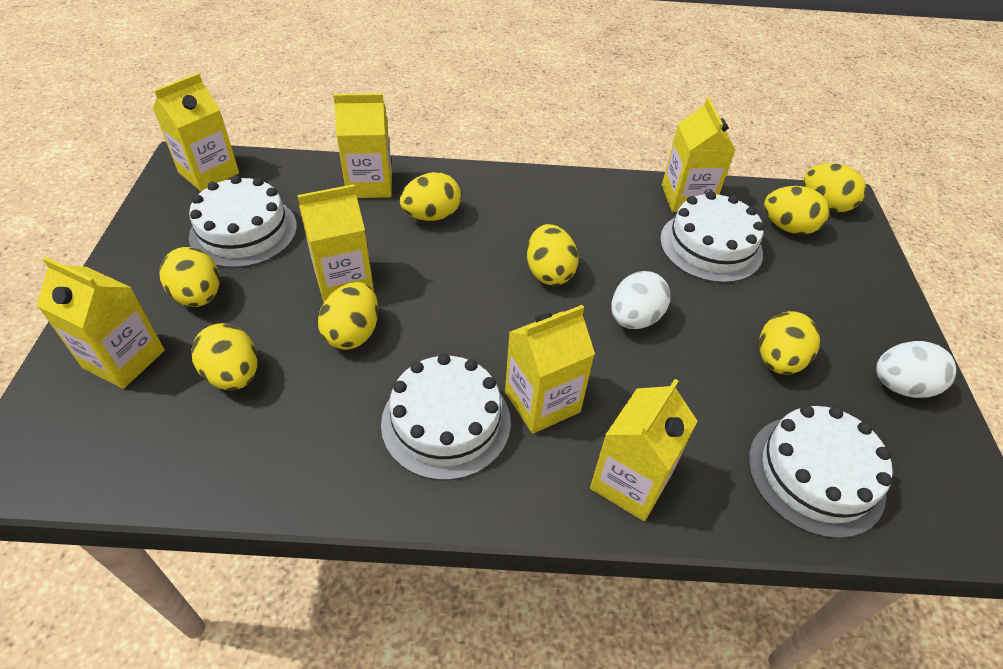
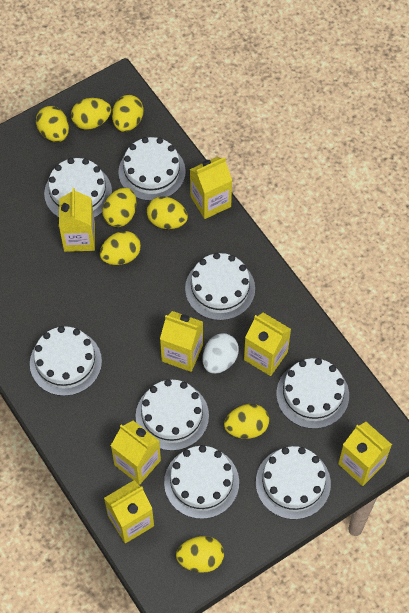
white cake: [189,175,297,268] [381,353,511,480] [660,191,764,283] [748,405,893,539] = 4 -> [30,326,102,396] [44,158,112,218] [118,137,186,201] [136,379,209,451] [164,445,239,519] [185,253,255,320] [256,446,331,520] [276,358,349,429] = 8
white egg: [612,271,670,329] [876,341,956,398] = 2 -> [202,333,239,374] = 1

